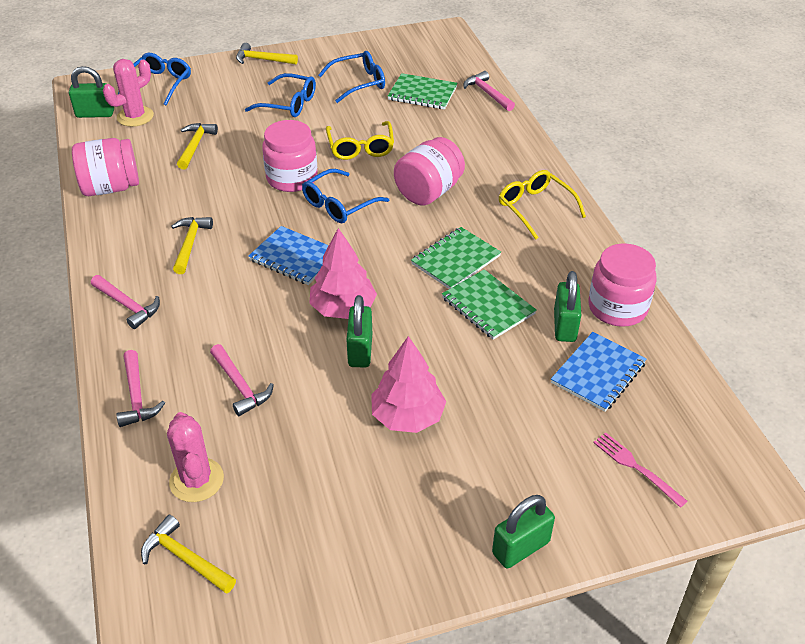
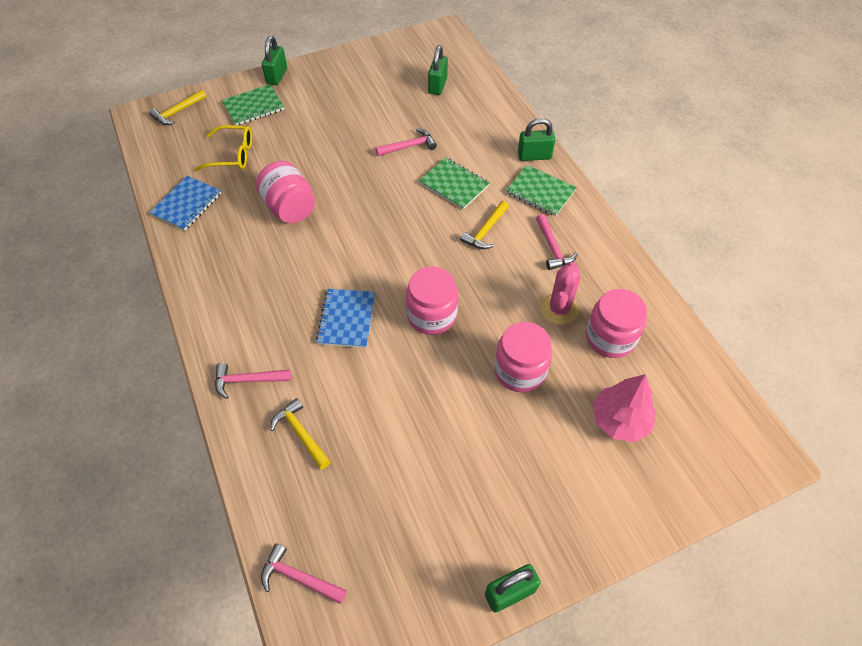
blue glasses: [118,53,191,105] [245,73,316,117] [302,169,389,223] [318,51,385,103] = 4 -> none = 0
pink cactus: [103,59,154,127] [167,412,224,502] = 2 -> [540,262,580,325] = 1
pink fork: [593,433,687,508] = 1 -> none = 0
pink tree: [309,228,377,319] [371,336,446,433] = 2 -> [593,374,656,442] = 1
yellow glasses: [326,121,394,160] [499,170,586,240] = 2 -> [195,125,252,171] = 1
yellow hammer: [141,515,236,594] [171,217,213,274] [177,123,218,169] [236,43,298,64] = 4 -> [149,90,206,125] [270,398,331,469] [460,201,509,249] = 3

